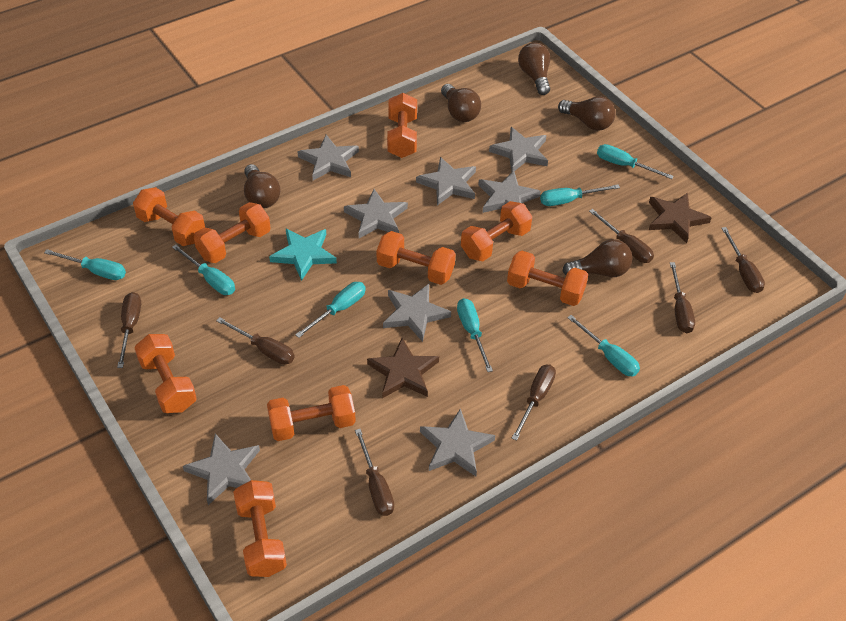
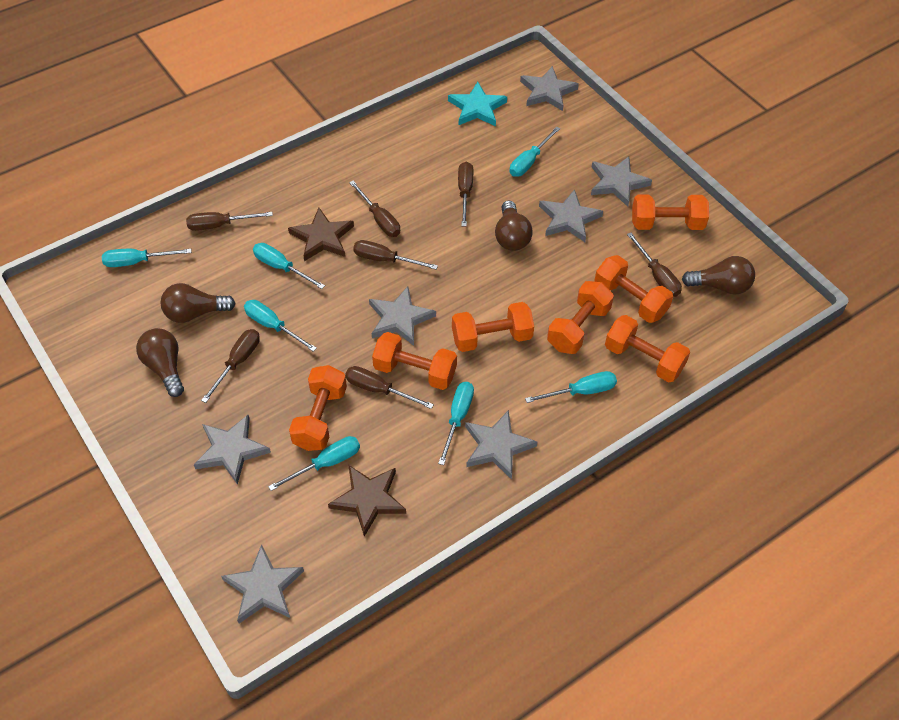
brown light bulb: [244,164,280,208] [441,84,481,122] [518,43,550,95] [558,96,616,131] [563,239,633,277] = 5 -> [136,328,184,397] [161,283,236,323] [495,200,533,251] [682,256,755,295] = 4
grey star: [183,433,260,505] [297,135,359,180] [344,189,408,238] [383,284,451,342] [416,157,476,205] [420,408,495,476] [478,171,541,213] [489,127,548,172] = 8 -> [194,415,271,485] [221,544,304,624] [369,286,436,346] [465,410,537,480] [520,66,579,111] [539,189,603,242] [591,156,652,207] = 7
orange dumbbell: [133,187,205,246] [134,334,197,413] [193,202,271,263] [234,480,287,577] [267,385,356,441] [377,231,455,285] [387,93,417,158] [461,201,532,261] [507,251,588,306] = 9 -> [289,365,347,451] [372,332,457,390] [452,302,534,352] [547,281,614,354] [594,255,673,323] [605,315,690,382] [632,194,709,230] = 7

